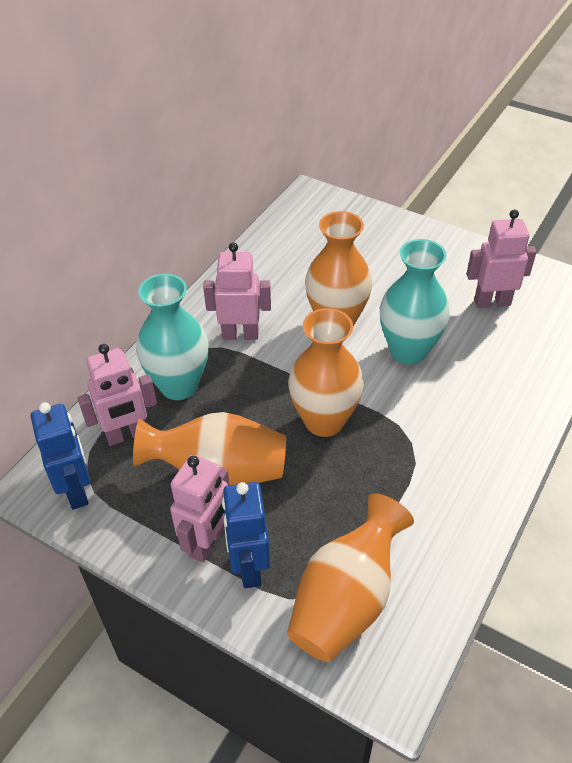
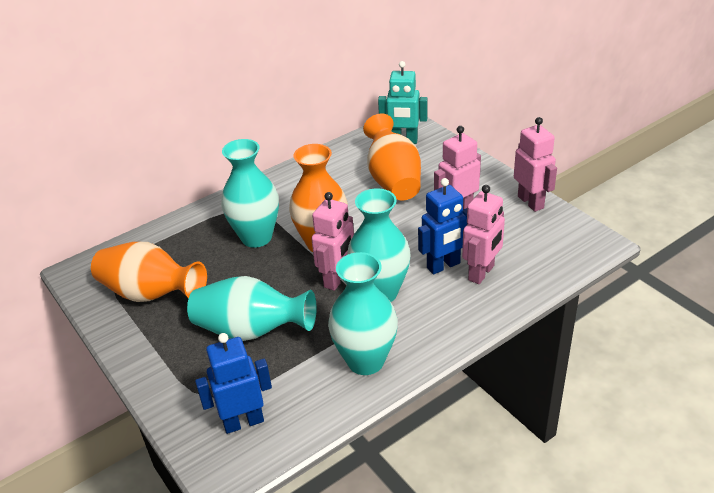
orange vase: [133,412,286,485] [287,493,414,662] [288,308,364,437] [305,211,372,327] = 4 -> [91,242,207,302] [289,144,348,252] [363,114,421,201] = 3
turquoise robot: none = 0 -> [378,61,428,144] = 1
turquoise vase: [136,274,209,400] [380,239,450,365] = 2 -> [187,276,316,341] [221,139,279,248] [328,252,398,375] [347,188,410,302] = 4

